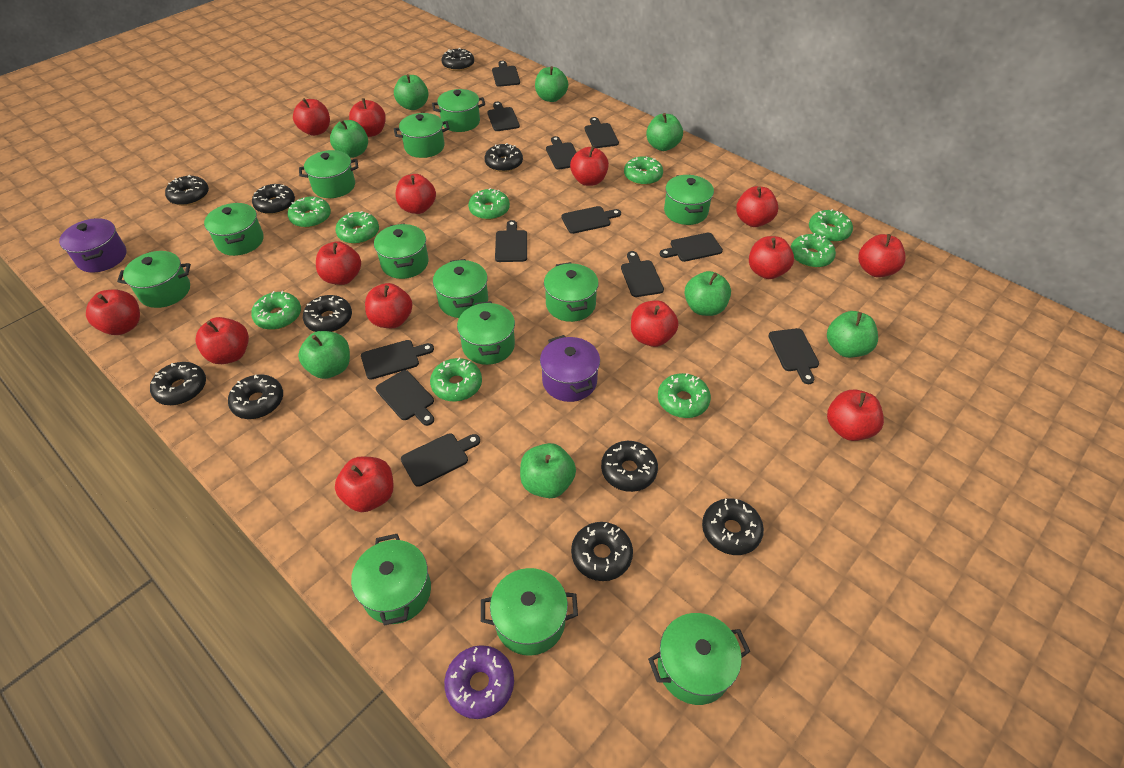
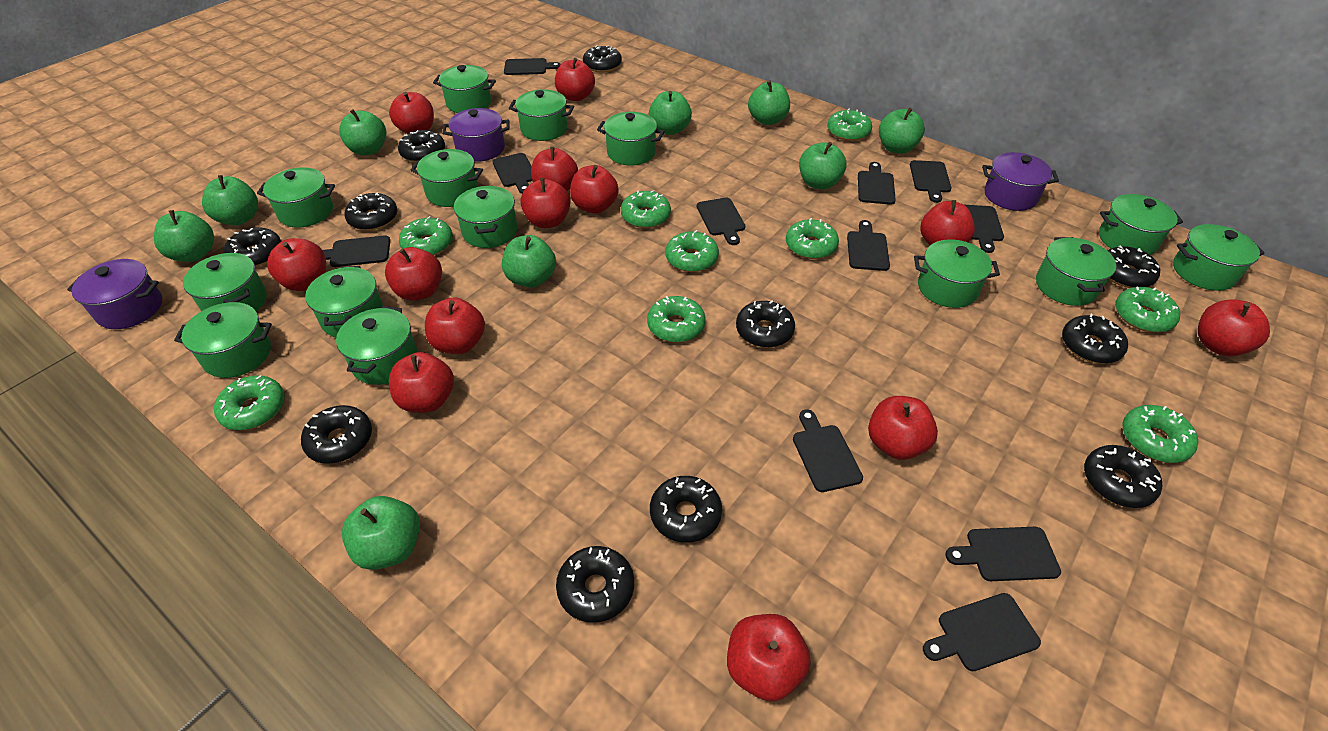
black cutting board: [361,340,434,380] [376,370,434,426] [401,433,480,487] [487,102,520,131] [492,61,520,87] [495,220,527,262] [546,136,577,170] [561,206,621,234] [585,117,619,148] [621,251,664,297] [660,233,723,262] [768,328,819,384] = 12 -> [323,235,390,267] [492,153,532,194] [504,58,561,75] [697,198,745,245] [793,409,863,492] [847,220,890,271] [858,162,896,205] [910,160,951,203] [923,593,1041,671] [945,527,1061,581] [965,205,1004,253] = 11
black donut: [150,362,206,406] [165,175,209,206] [228,374,283,419] [252,184,295,215] [303,295,352,332] [442,48,474,71] [485,143,523,172] [571,522,633,581] [601,441,658,492] [702,498,764,555] = 10 -> [224,227,281,267] [301,405,372,464] [344,192,398,231] [398,130,445,162] [556,546,634,622] [583,45,622,73] [650,476,722,543] [736,300,795,348] [1062,314,1128,364] [1084,445,1162,508] [1108,245,1160,288] = 11
green apple: [298,331,350,379] [330,120,368,158] [394,74,429,110] [520,443,576,498] [535,66,568,102] [646,113,683,151] [684,271,731,316] [827,311,878,358] = 8 -> [154,210,214,262] [202,175,258,225] [339,109,386,156] [342,496,420,570] [502,235,556,288] [649,91,692,135] [748,80,790,125] [799,142,846,189] [879,108,925,154] = 9
green pot: [117,251,191,308] [204,203,264,256] [299,150,358,198] [351,534,431,626] [374,223,429,279] [394,113,450,158] [432,89,485,132] [433,259,488,318] [457,301,515,365] [481,568,578,656] [544,262,599,322] [648,613,750,705] [664,175,714,225] = 13 -> [174,302,272,378] [183,253,267,311] [257,167,335,228] [305,266,383,338] [336,306,417,385] [411,149,483,207] [433,65,496,113] [454,186,518,248] [509,89,574,141] [597,112,665,166] [914,239,1000,308] [1036,237,1116,306] [1099,194,1183,255] [1173,224,1264,291] = 14
purple donut: [444,645,514,719] = 1 -> none = 0
purple pot: [59,218,126,273] [540,335,600,402] = 2 -> [67,259,162,329] [442,108,510,162] [982,152,1059,211] = 3
red apple: [86,290,140,335] [196,317,249,364] [293,98,330,136] [316,241,361,285] [335,457,393,512] [349,98,386,137] [365,283,413,328] [396,174,436,214] [570,146,609,186] [631,300,679,347] [736,186,779,227] [749,236,794,279] [827,390,884,441] [858,234,906,277] = 14 -> [267,238,326,291] [385,247,442,300] [389,92,434,134] [389,352,454,412] [425,297,485,354] [520,178,570,228] [531,147,578,191] [555,58,595,101] [570,165,619,214] [727,614,811,701] [868,396,938,460] [921,200,975,245] [1198,299,1270,356] = 13

